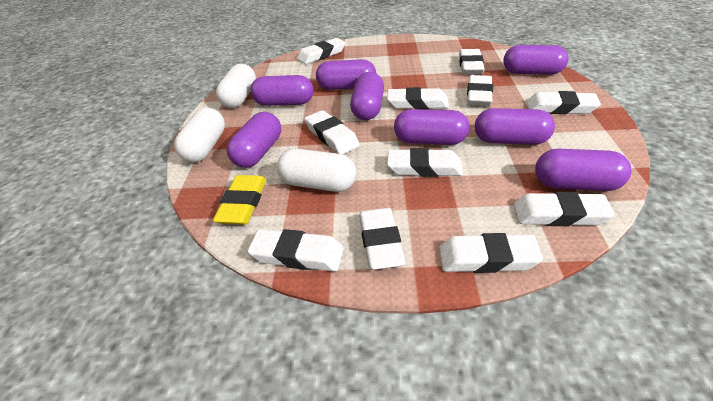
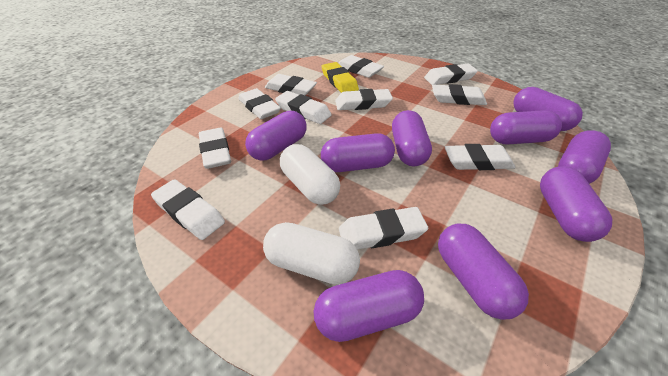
purple capsule: [227,112,281,168] [250,75,313,106] [316,59,376,90] [350,72,384,120] [394,109,470,145] [475,108,555,145] [503,45,568,75] [535,149,632,191] = 8 -> [245,111,307,160] [314,270,424,342] [321,133,395,172] [392,110,432,166] [438,224,529,320] [490,110,562,145] [513,87,583,131] [540,166,612,242] [558,130,611,184] = 9
white capsule: [174,108,225,163] [216,64,256,108] [277,149,357,192] = 3 -> [263,222,360,285] [280,144,340,205] = 2

